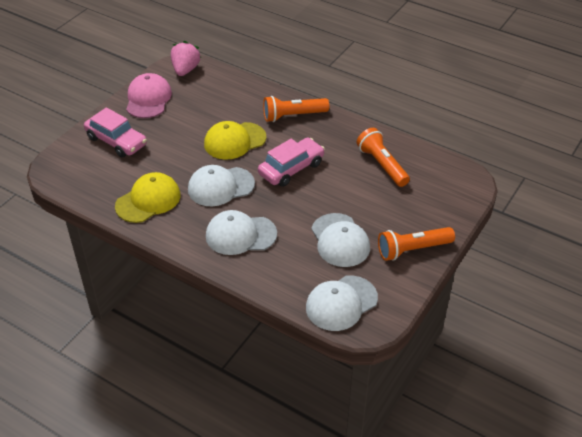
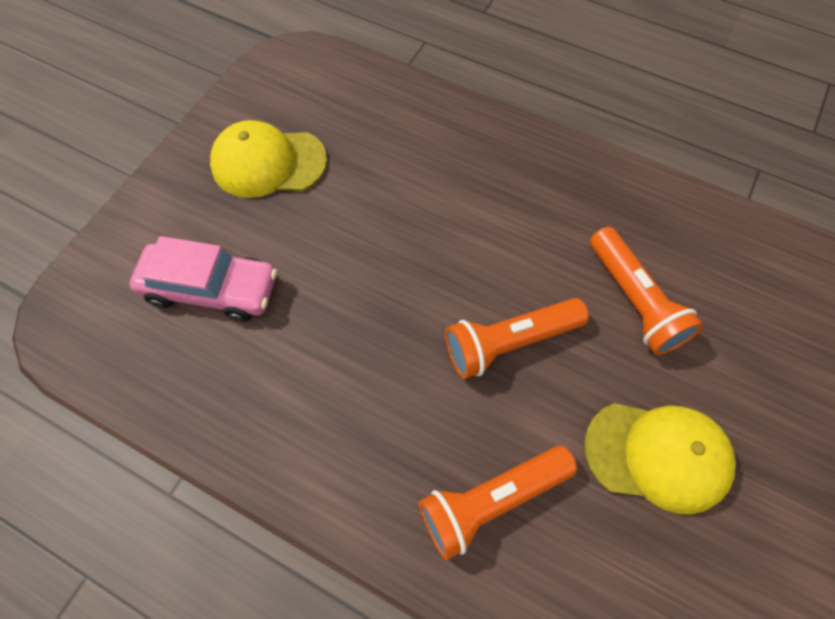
pink cap: [126,73,172,118] = 1 -> none = 0
pink car: [84,107,147,157] [258,138,325,187] = 2 -> [130,236,277,322] = 1
pink strawberry: [171,41,201,76] = 1 -> none = 0
white cap: [188,165,255,206] [206,210,277,255] [306,275,378,331] [311,213,370,267] = 4 -> none = 0

